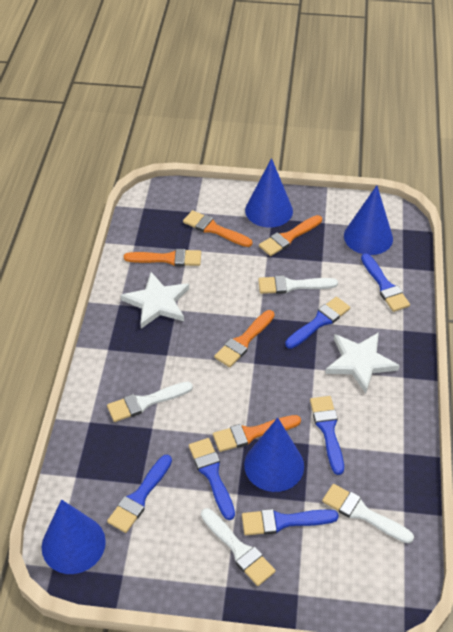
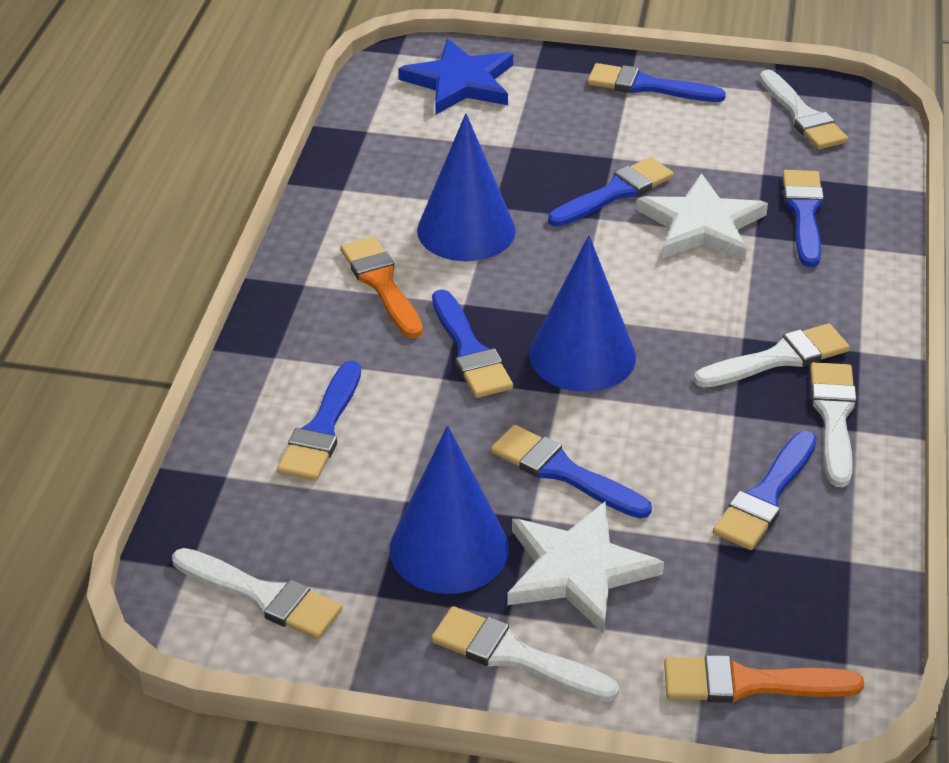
blue brush: [107,454,172,533] [189,438,235,520] [242,509,339,535] [285,297,350,349] [310,396,344,475] [361,253,410,312] = 6 -> [277,361,361,481] [432,289,513,398] [491,425,652,519] [548,157,674,227] [588,63,726,102] [713,431,817,550] [783,170,824,267] = 7
blue cone: [42,499,106,574] [244,418,304,492] [245,158,293,228] [344,185,393,255] = 4 -> [390,426,509,594] [417,113,516,261] [529,235,636,392] = 3
blue star: none = 0 -> [399,39,513,115] = 1
orange brush: [124,249,201,266] [183,210,252,247] [213,415,301,452] [214,310,275,367] [259,215,322,256] = 5 -> [340,236,423,338] [664,655,864,703] = 2
white brush: [107,382,193,422] [201,508,276,586] [258,275,338,294] [322,484,414,543] = 4 -> [172,548,342,639] [431,606,619,702] [694,323,850,388] [759,70,848,149] [810,362,857,487] = 5

